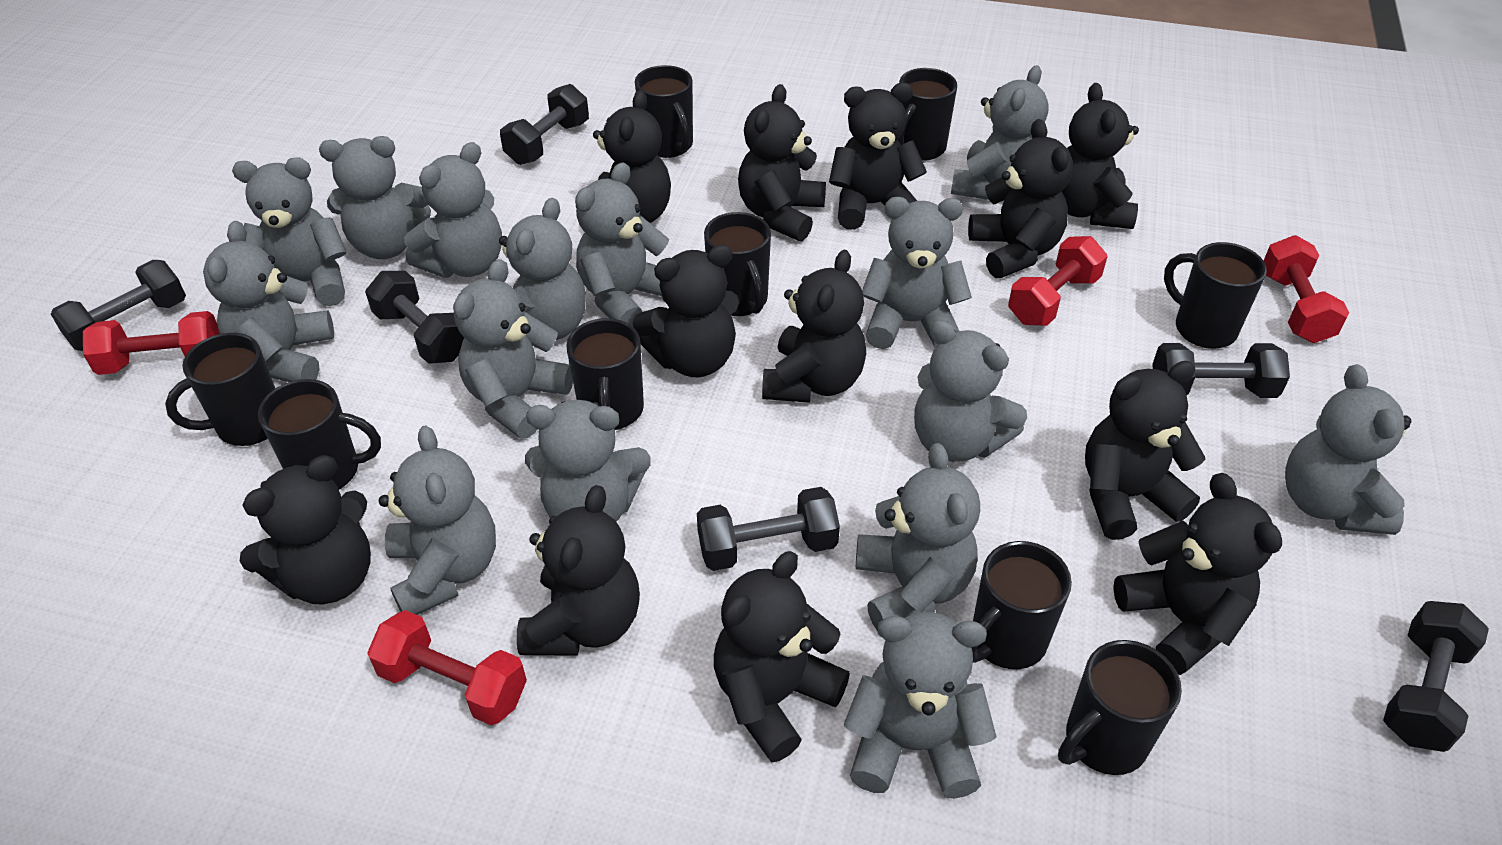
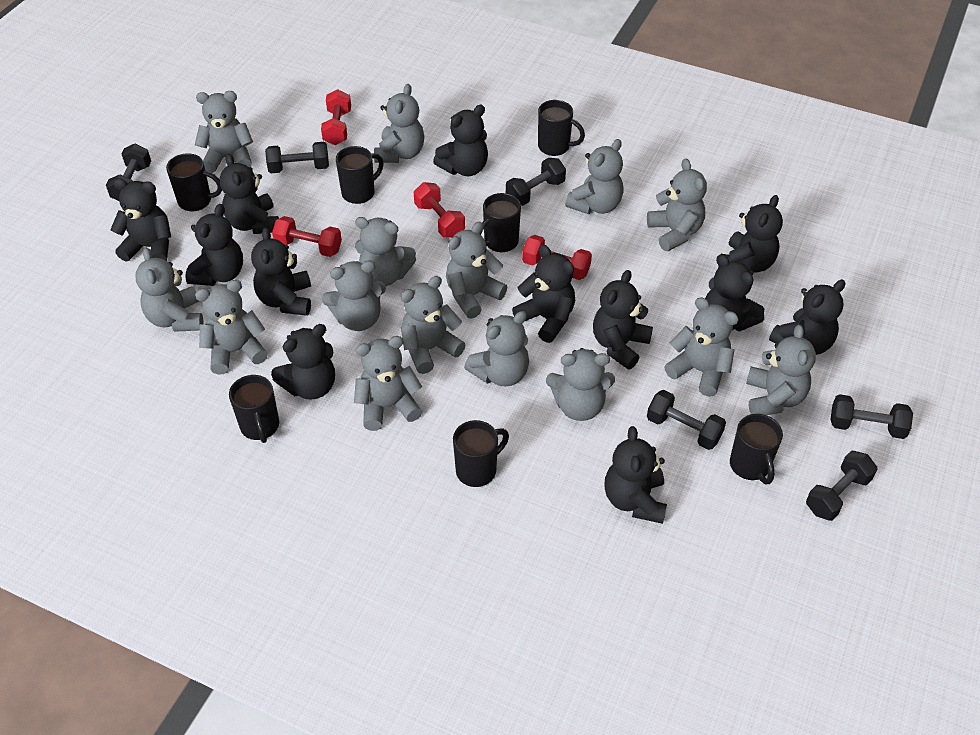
black mug: [165,333,275,446] [258,379,381,489] [566,318,644,430] [635,65,693,158] [704,212,771,316] [898,68,957,161] [971,541,1072,669] [1058,640,1182,775] [1164,242,1267,349] = 9 -> [166,153,222,211] [229,375,279,443] [336,146,384,204] [453,420,509,487] [480,193,521,252] [538,100,585,156] [730,414,783,484] = 7

